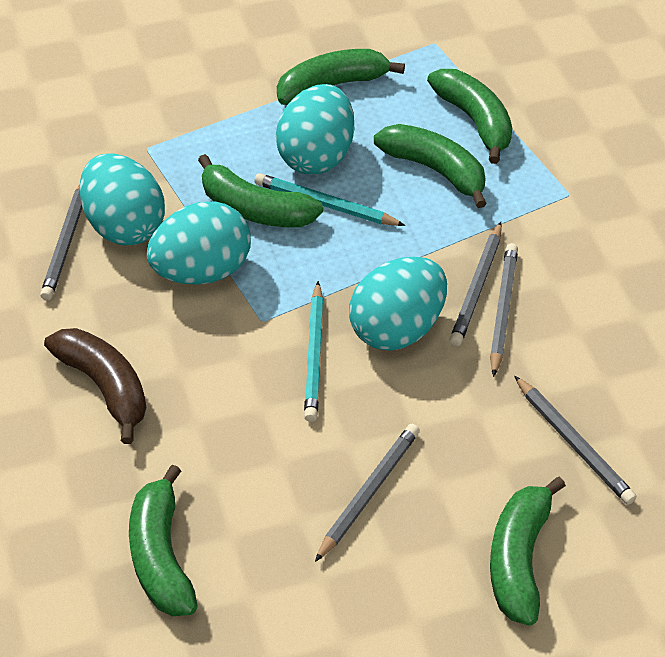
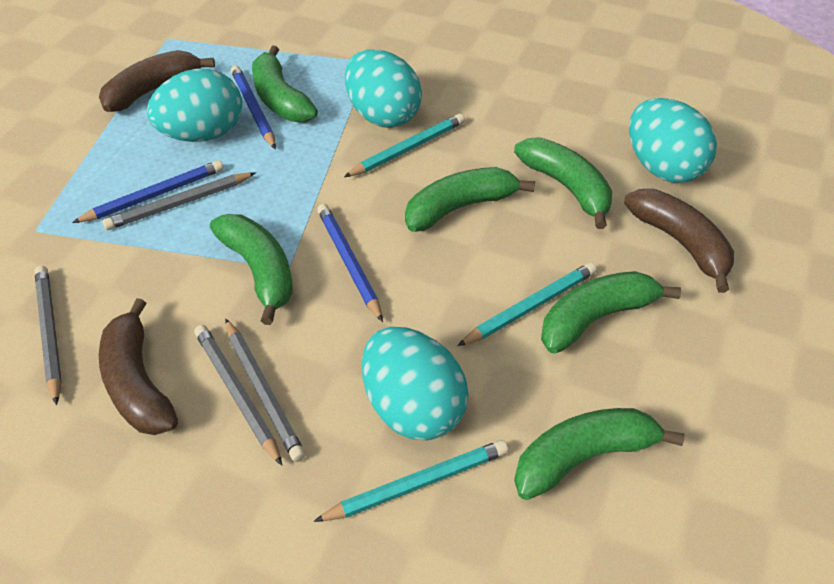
blue pencil: none = 0 -> [72,160,224,223] [231,65,276,149] [317,204,383,322] = 3
brown banana: [44,328,146,444] = 1 -> [99,50,215,112] [99,298,178,435] [624,189,734,293] = 3
grey pencil: [40,184,82,300] [315,424,420,562] [449,222,502,346] [490,243,518,377] [514,376,637,505] = 5 -> [34,266,62,405] [102,172,256,230] [194,325,282,466] [225,319,306,462] = 4
turquoise pencil: [254,173,405,226] [304,281,323,422] = 2 -> [314,440,508,522] [344,114,465,177] [457,262,597,346] = 3

